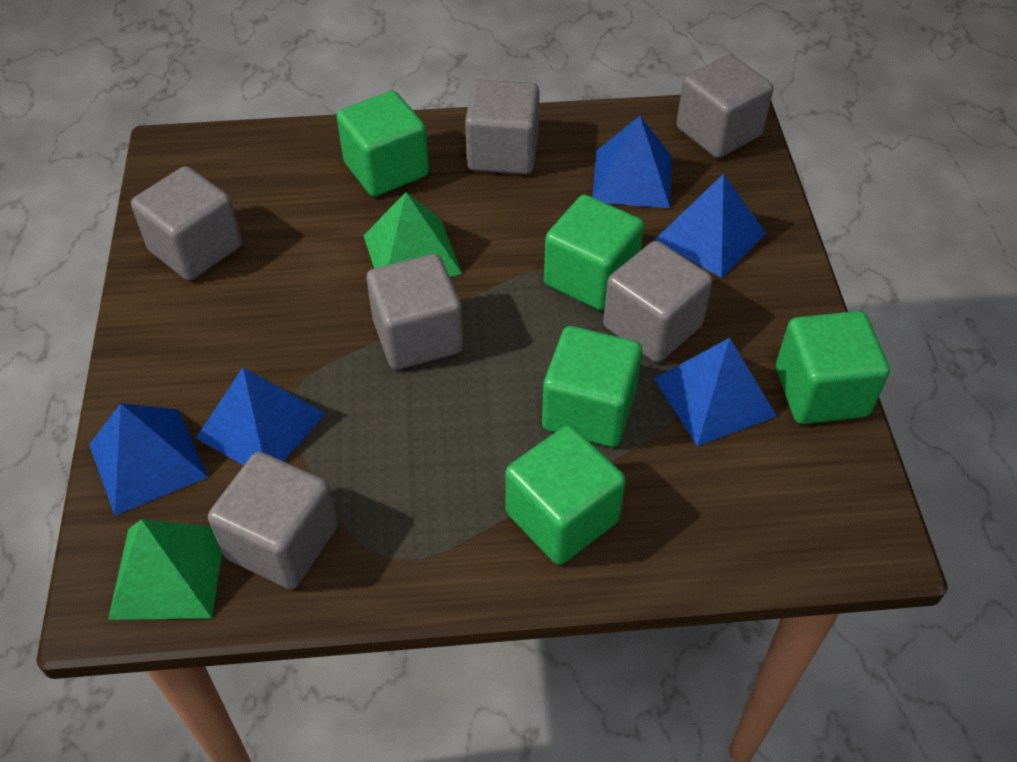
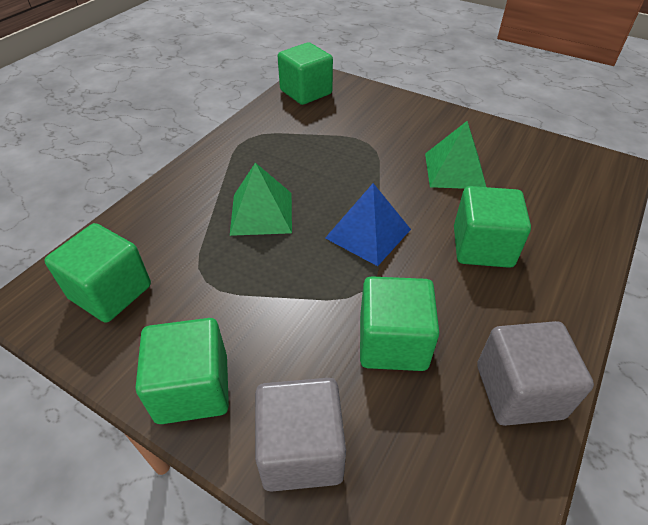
blue pyramid: [89,403,208,516] [196,367,326,466] [592,116,672,208] [654,338,777,446] [655,174,766,278] = 5 -> [325,183,411,266] = 1
grey cube: [131,166,242,281] [208,452,338,589] [367,254,463,370] [465,80,540,175] [603,241,713,363] [676,55,773,158] = 6 -> [255,378,346,492] [477,321,594,426] = 2

